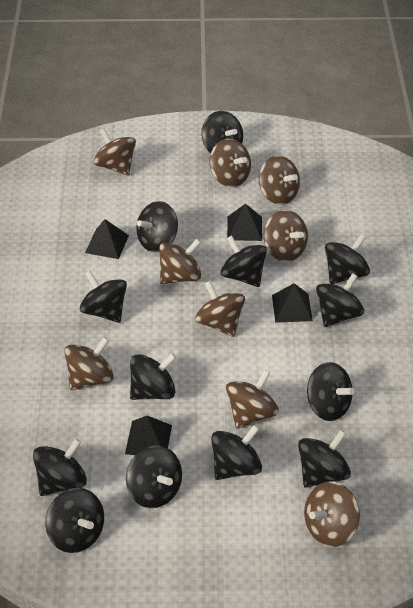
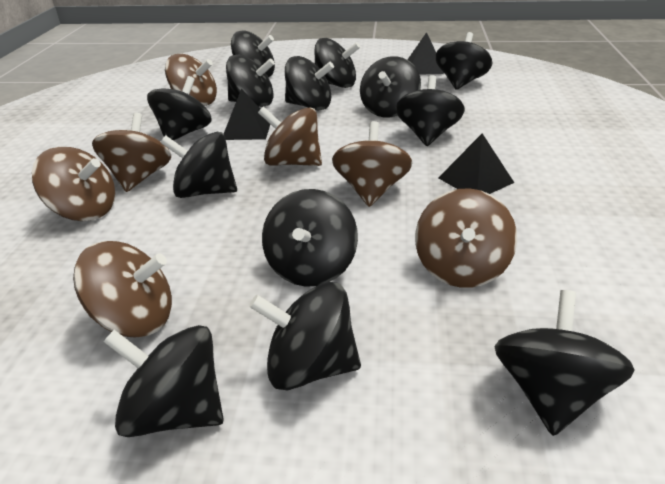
black pyramid: [85,219,129,259] [125,416,172,455] [227,204,262,241] [272,283,313,323] = 4 -> [223,89,270,140] [407,32,444,74] [438,133,514,194] = 3
brown spinning top: [64,337,114,390] [94,128,136,176] [159,239,201,284] [195,281,245,337] [209,139,251,187] [226,370,279,429] [259,155,300,205] [264,210,308,262] [304,481,360,547] = 9 -> [32,147,115,221] [73,241,172,338] [92,113,171,192] [165,54,217,106] [258,106,322,166] [332,121,413,207] [415,188,517,288] = 7

